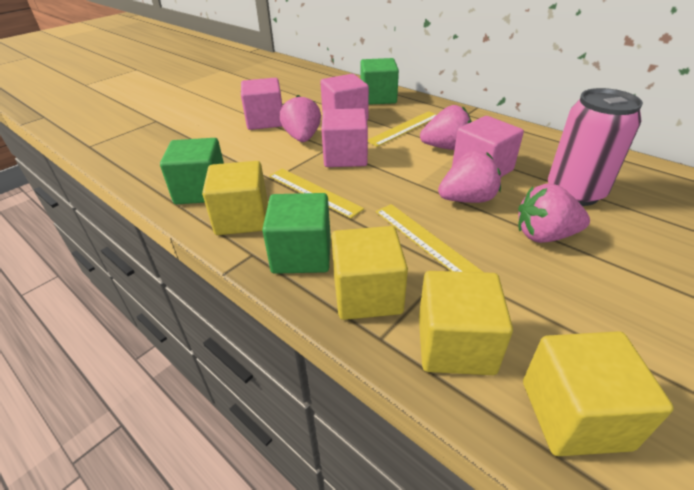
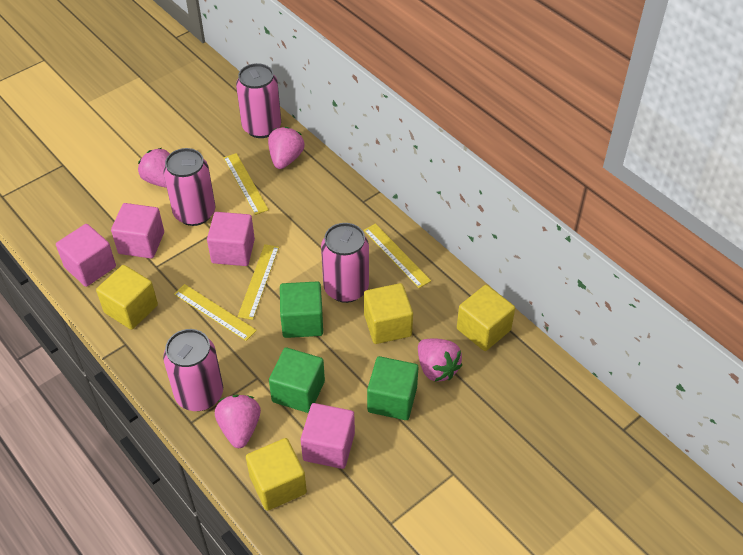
pink can: [548,88,643,206] = 1 -> [163,148,215,226] [163,329,223,411] [236,63,281,138] [321,223,369,303] = 4
yellow ruler: [269,168,364,218] [368,111,437,147] [376,204,483,272] = 3 -> [174,284,257,341] [224,153,269,215] [238,244,279,320] [363,224,431,288] = 4

